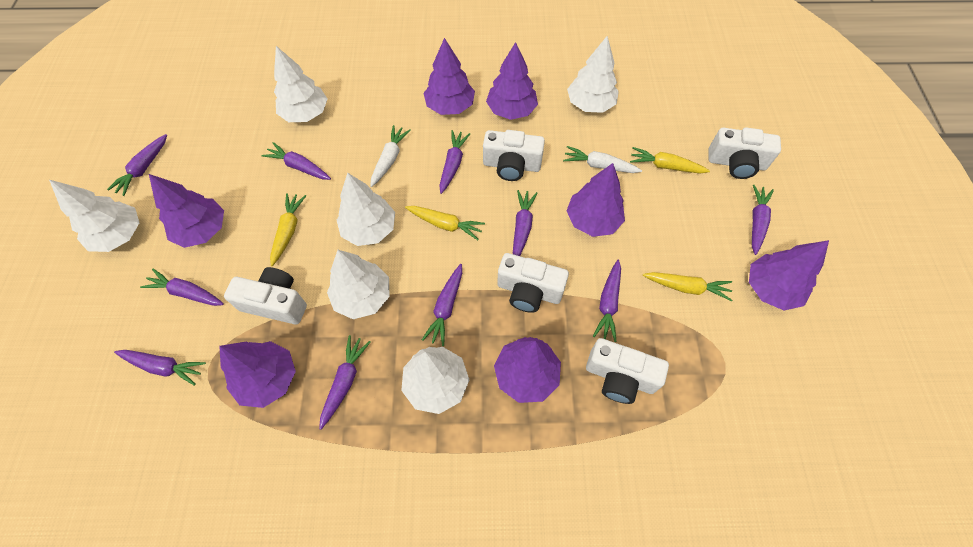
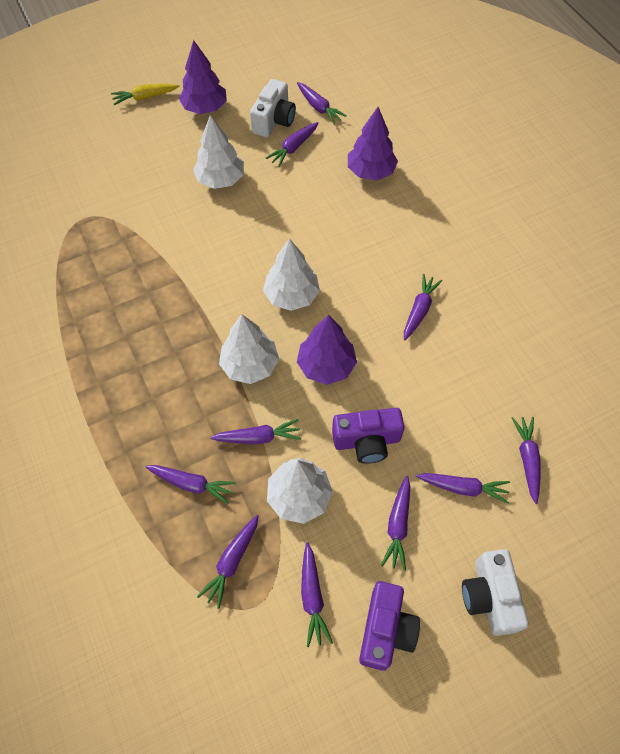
purple camera: none = 0 -> [332,408,405,464] [359,581,420,671] = 2
purple tree: [149,174,224,248] [219,341,296,408] [424,38,475,115] [486,42,538,120] [494,337,561,403] [566,163,625,237] [749,240,829,310] = 7 -> [179,40,227,114] [297,315,357,385] [348,107,398,180] = 3
white camera: [224,267,307,325] [483,130,545,181] [497,253,569,313] [586,338,669,404] [709,127,781,179] = 5 -> [250,79,296,137] [462,549,529,636] = 2
white carrot: [370,125,411,187] [563,146,642,173] = 2 -> none = 0
white tree: [49,180,139,252] [274,46,328,122] [327,250,390,319] [337,173,395,246] [401,347,469,414] [567,36,619,113] = 6 -> [193,115,244,189] [219,314,279,384] [263,238,320,311] [267,458,333,524] = 4
yellow carrot: [270,193,306,266] [405,206,485,240] [630,147,710,173] [643,272,732,301] = 4 -> [111,84,179,105] = 1

